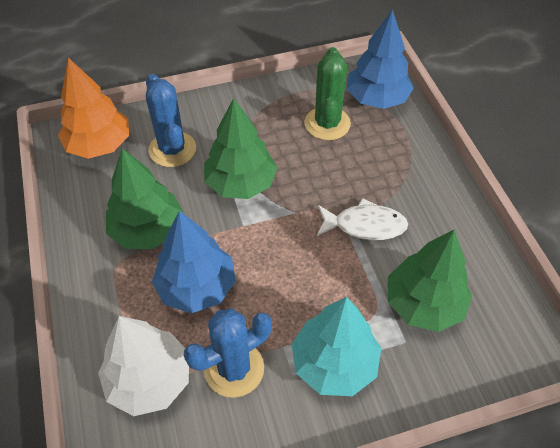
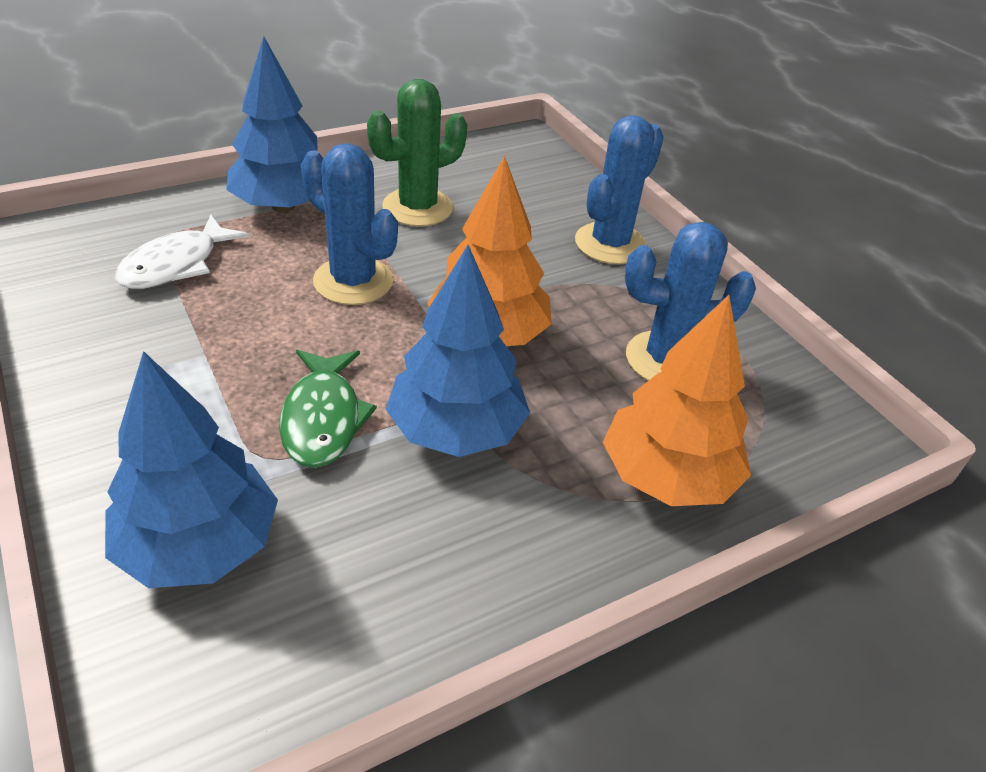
blue cactus: [146,74,196,167] [184,308,272,398] = 2 -> [301,143,398,305] [575,115,664,264] [625,222,756,381] = 3
blue tree: [152,210,236,313] [347,9,414,109] = 2 -> [105,351,278,588] [226,37,318,212] [386,245,530,457] = 3
green fish: none = 0 -> [279,350,377,468] = 1
green tree: [106,148,184,249] [204,98,277,199] [388,230,472,332] = 3 -> none = 0
orange tree: [58,58,129,159] = 1 -> [427,156,552,346] [603,295,751,506] = 2
turquoise tree: [292,297,381,396] = 1 -> none = 0
white tree: [98,316,189,416] = 1 -> none = 0

